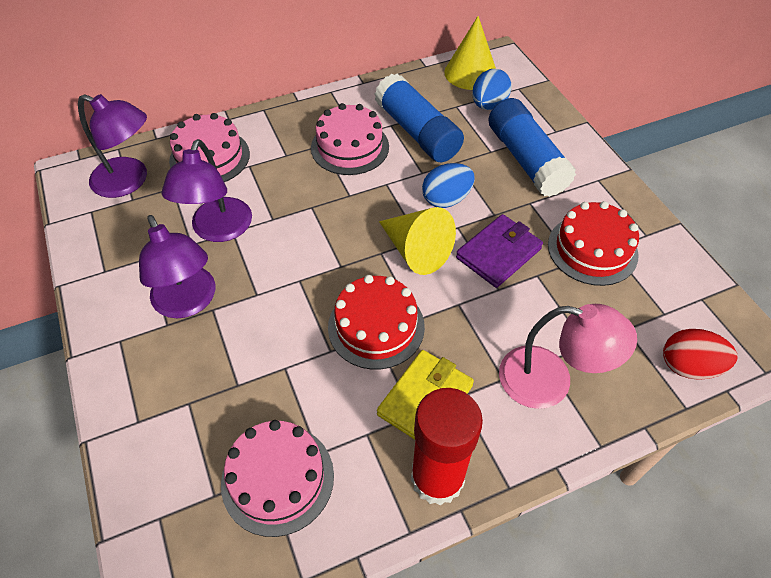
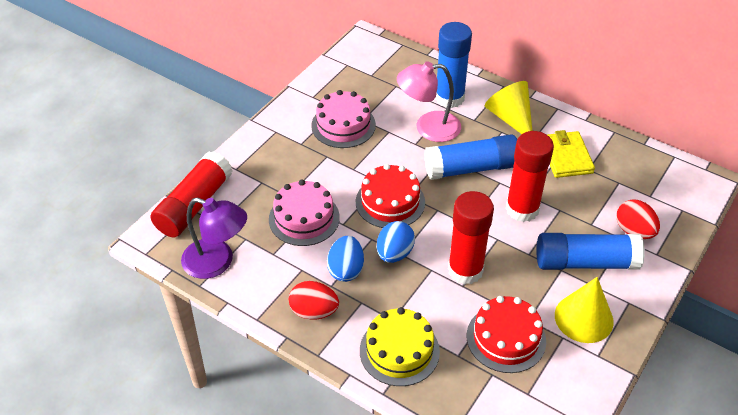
blue glue stick: [375,74,464,162] [488,98,576,197] = 2 -> [424,134,517,180] [435,22,472,108] [536,233,645,270] = 3
pink cake: [169,113,250,182] [221,420,334,537] [311,103,389,175] = 3 -> [269,180,340,246] [311,90,376,148] = 2
purple lamp: [78,94,147,198] [139,215,215,318] [161,139,252,242] = 3 -> [181,197,247,279] = 1
purple wallet: [456,214,543,288] = 1 -> none = 0
red egg: [663,329,738,380] = 1 -> [289,281,339,320] [616,199,660,239] = 2
red glue stick: [411,388,483,506] = 1 -> [151,151,233,237] [448,191,494,285] [506,131,554,222] = 3
yellow cake: none = 0 -> [360,307,440,386] = 1

